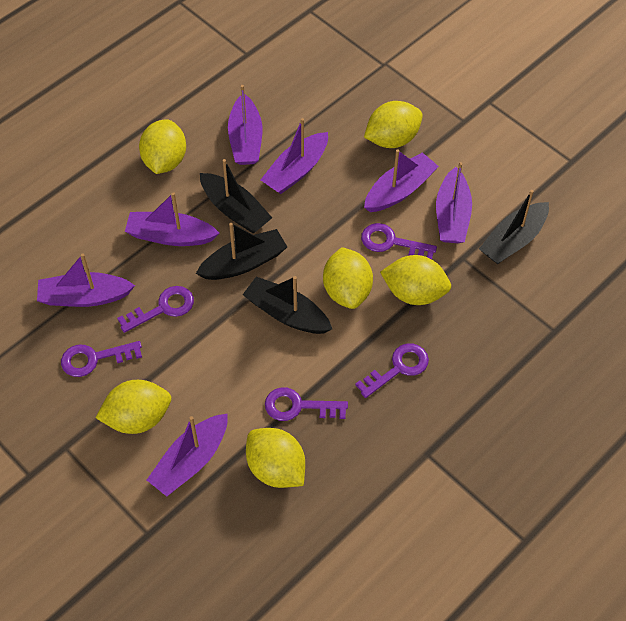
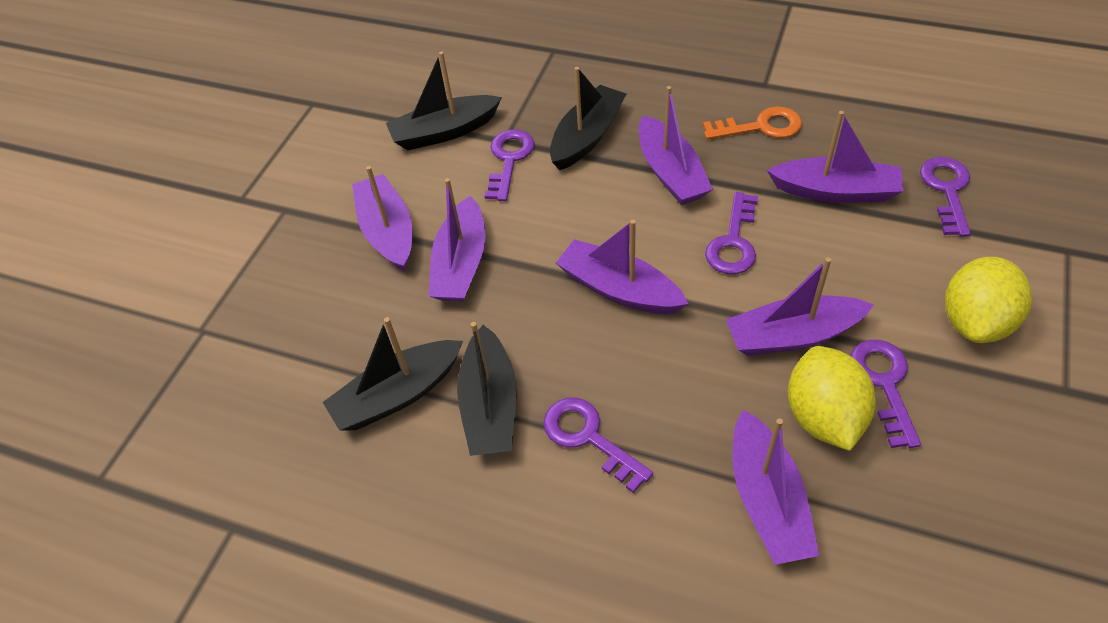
orange key: none = 0 -> [703,107,802,139] = 1
yellow lemon: [96,380,171,434] [139,119,186,174] [246,428,305,488] [323,247,373,309] [364,101,423,148] [380,255,451,305] = 6 -> [788,346,876,451] [945,257,1032,343] = 2

